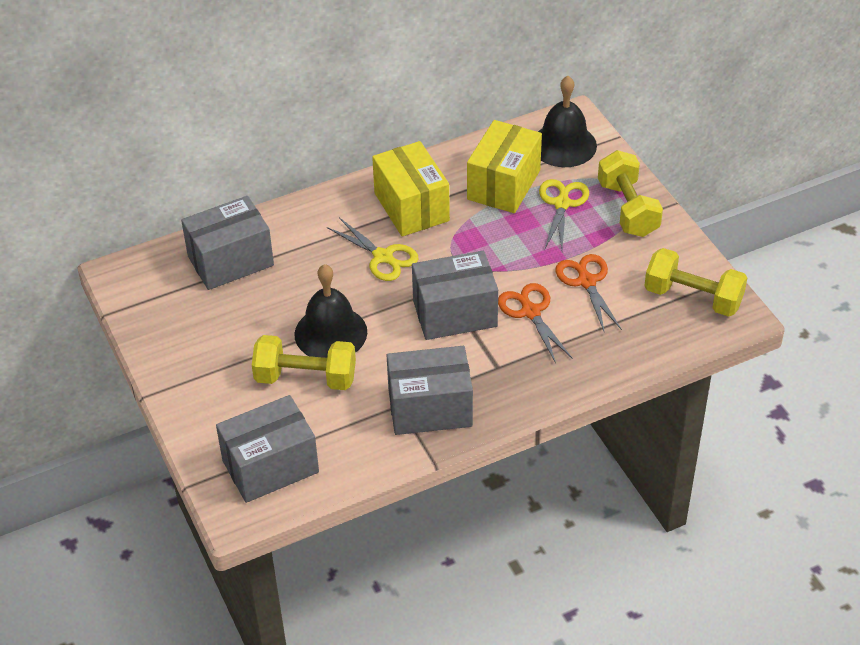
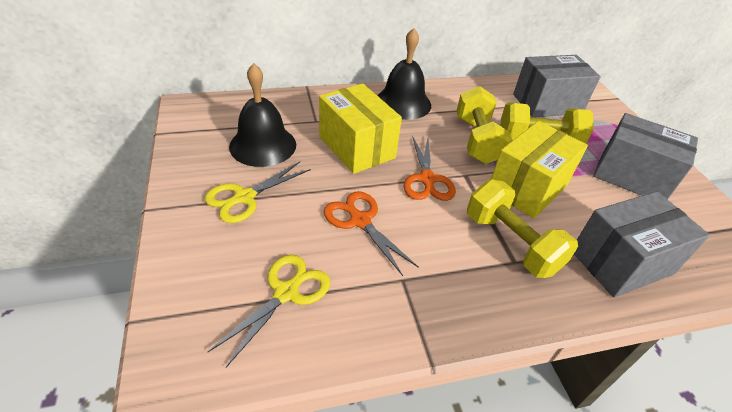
grey box: [181,196,274,290] [216,395,319,503] [387,346,473,435] [412,251,498,340] = 4 -> [513,55,601,117] [574,191,710,298] [593,113,698,199] = 3

